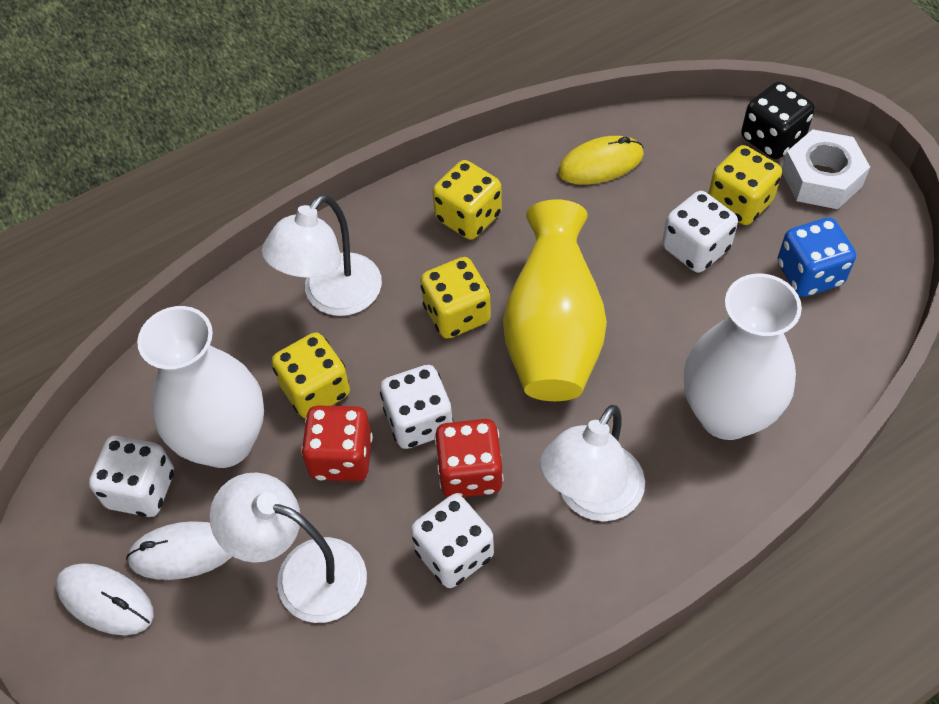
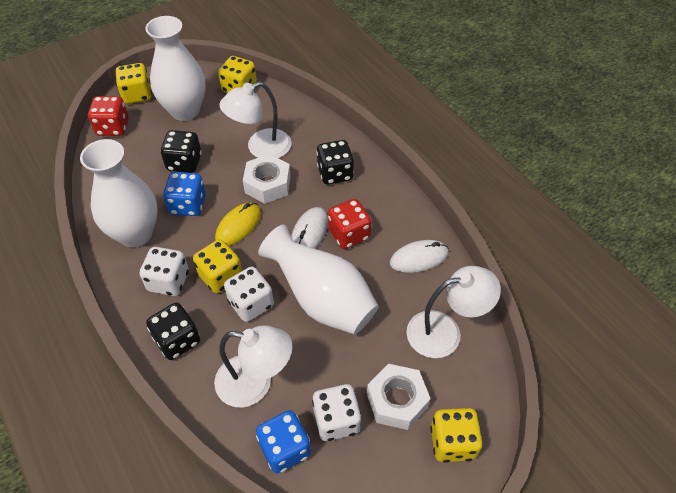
black dice: [741,82,815,159] = 1 -> [146,303,200,360] [160,130,202,173] [316,140,354,185] = 3
blue dice: [778,218,856,297] = 1 -> [163,172,206,216] [256,410,311,473] = 2
white dice: [89,436,174,517] [380,365,453,449] [411,494,494,588] [662,191,738,273] = 4 -> [140,247,189,296] [224,267,274,322] [312,384,362,441] = 3
white nut: [782,129,870,209] = 1 -> [243,154,291,204] [367,364,431,430] = 2
white vase: [137,306,264,468] [684,274,802,440] = 2 -> [80,139,157,247] [145,16,205,121] [258,224,378,335] = 3
yellow vase: [503,199,607,401] = 1 -> none = 0

